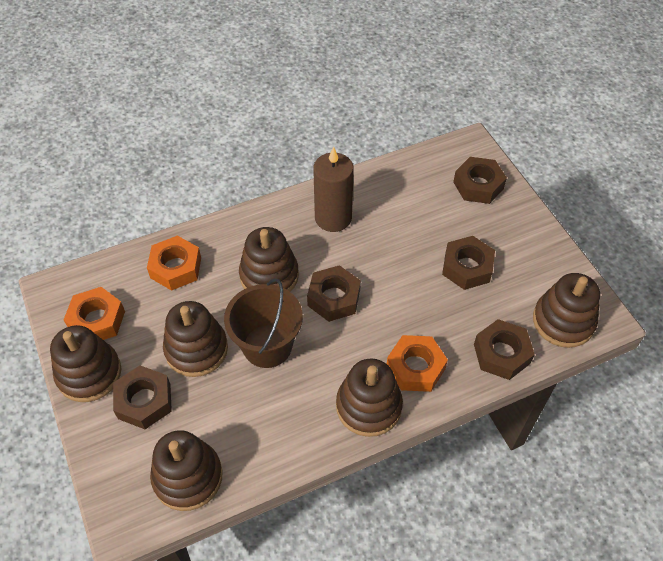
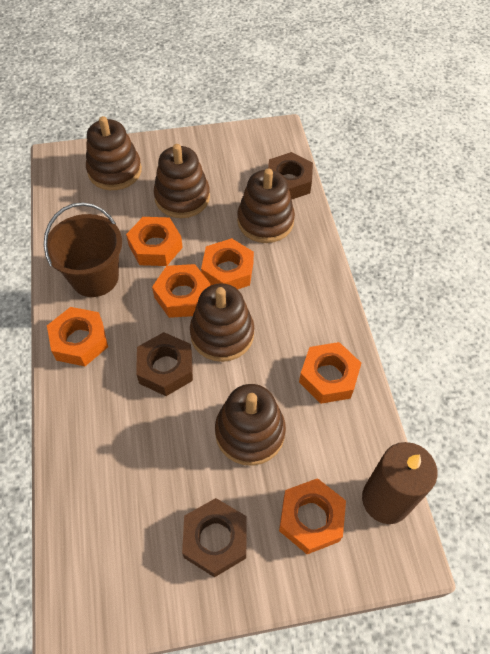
brown nut: [113,366,172,429] [307,265,361,322] [442,236,495,290] [453,157,507,204] [474,319,535,380] = 5 -> [136,332,193,396] [182,498,247,577] [268,152,313,199] = 3
brown stacking toy: [50,325,121,402] [150,430,223,511] [163,301,228,377] [239,227,299,292] [336,359,403,437] [533,273,600,348] = 6 -> [86,116,142,190] [154,144,210,218] [190,283,254,362] [215,384,286,466] [237,168,295,243] = 5
orange nut: [64,287,125,340] [147,236,201,291] [387,335,448,392] = 3 -> [47,307,108,366] [126,217,183,266] [152,264,211,318] [201,238,254,289] [279,478,346,554] [299,342,361,404] = 6

